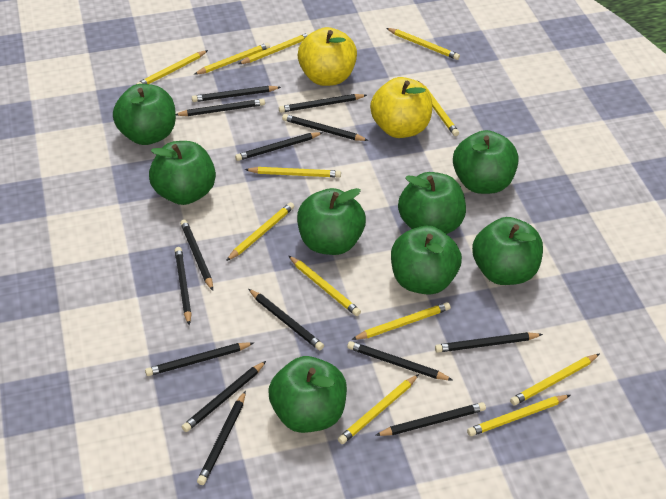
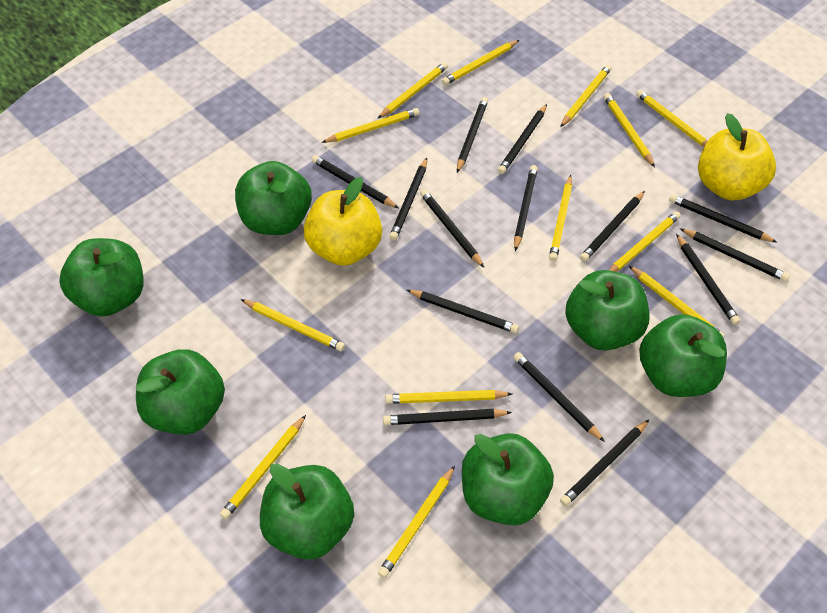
green apple: [113,84,176,145] [149,141,216,205] [268,356,347,433] [297,188,366,255] [391,226,462,295] [398,172,466,234] [453,130,519,194] [472,217,543,285] = 8 -> [59,238,144,317] [136,349,225,435] [235,161,312,235] [260,463,354,560] [462,433,554,525] [565,270,649,351] [639,314,727,397] = 7
yellow pencil: [136,50,208,84] [194,43,270,75] [226,202,294,261] [239,32,311,64] [244,167,341,178] [288,255,361,316] [338,374,419,444] [351,302,451,340] [386,28,460,60] [418,81,459,136] [467,395,570,436] [510,354,600,406] = 12 -> [220,415,306,519] [241,299,345,351] [321,108,419,143] [377,62,448,119] [378,465,455,578] [385,390,512,404] [442,40,519,85] [549,175,572,261] [560,64,612,127] [604,93,655,167] [608,211,681,272] [629,266,725,338] [636,90,708,147] = 13

